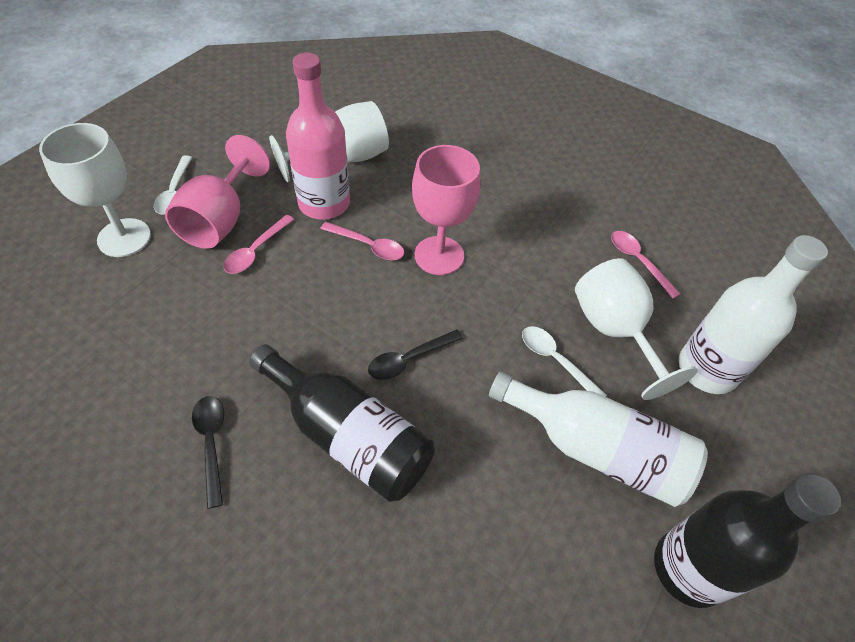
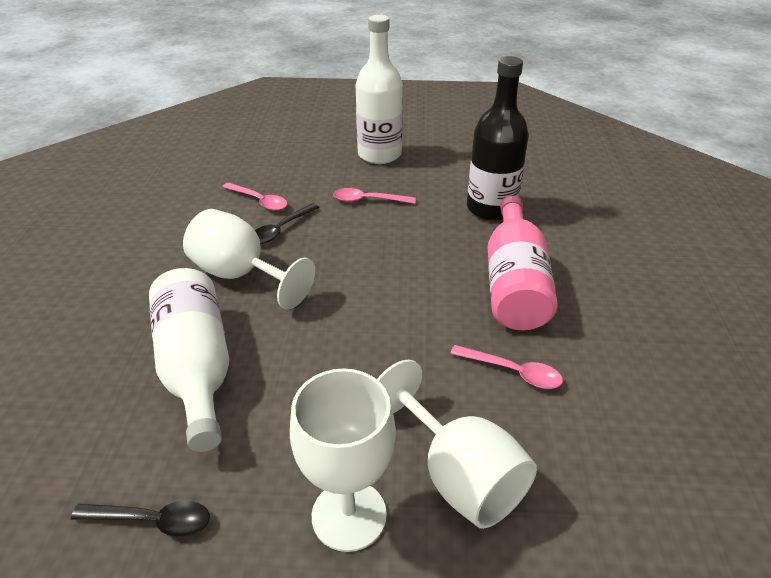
black bottle: [249,344,435,502] [654,473,841,608] = 2 -> [467,56,529,221] = 1
pink goblet: [165,135,270,249] [412,145,481,275] = 2 -> none = 0
white spoon: [154,155,192,215] [522,326,607,397] = 2 -> none = 0

